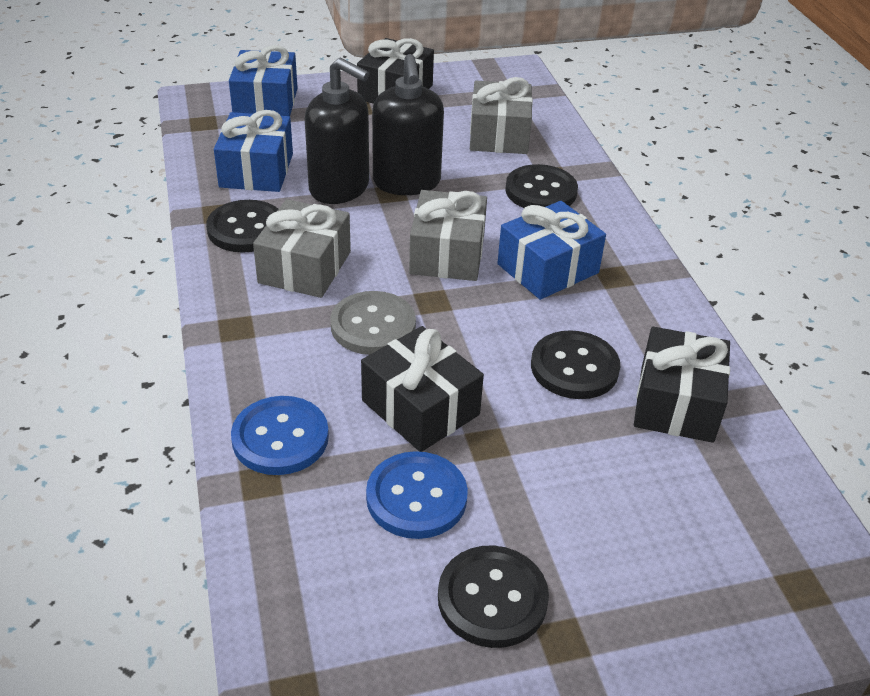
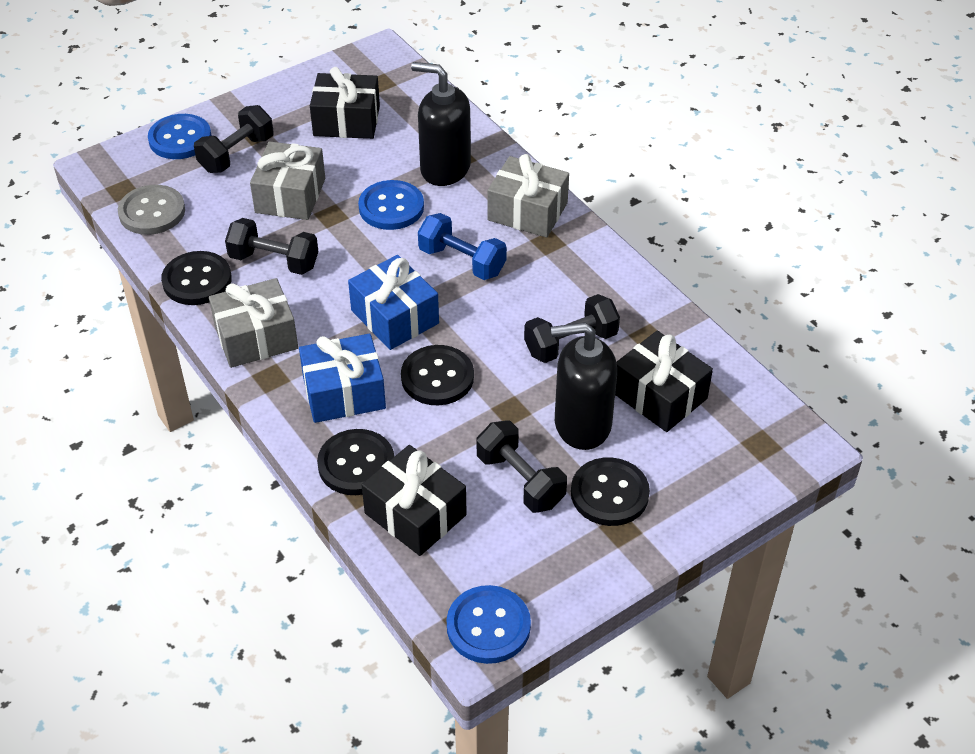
black dumbbell: none = 0 -> [194,105,274,173] [225,218,318,275] [477,420,567,513] [524,294,620,363] = 4
blue button: [231,396,329,475] [366,451,468,539] = 2 -> [148,114,212,159] [358,180,424,230] [447,585,531,664] = 3
blue dumbbell: none = 0 -> [418,213,507,280] = 1
blue gift: [214,110,293,192] [229,45,297,116] [497,201,606,300] = 3 -> [299,334,386,423] [348,255,439,350] = 2

